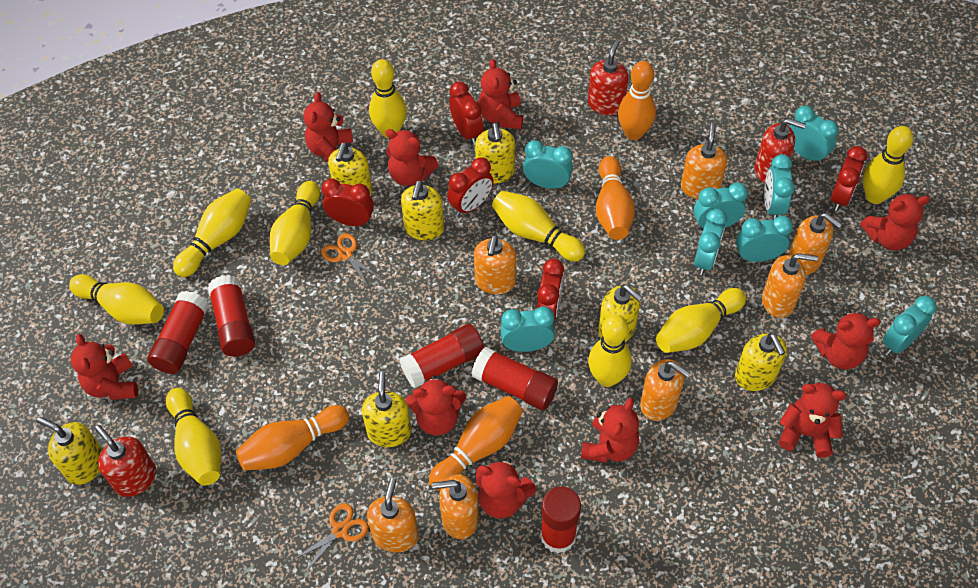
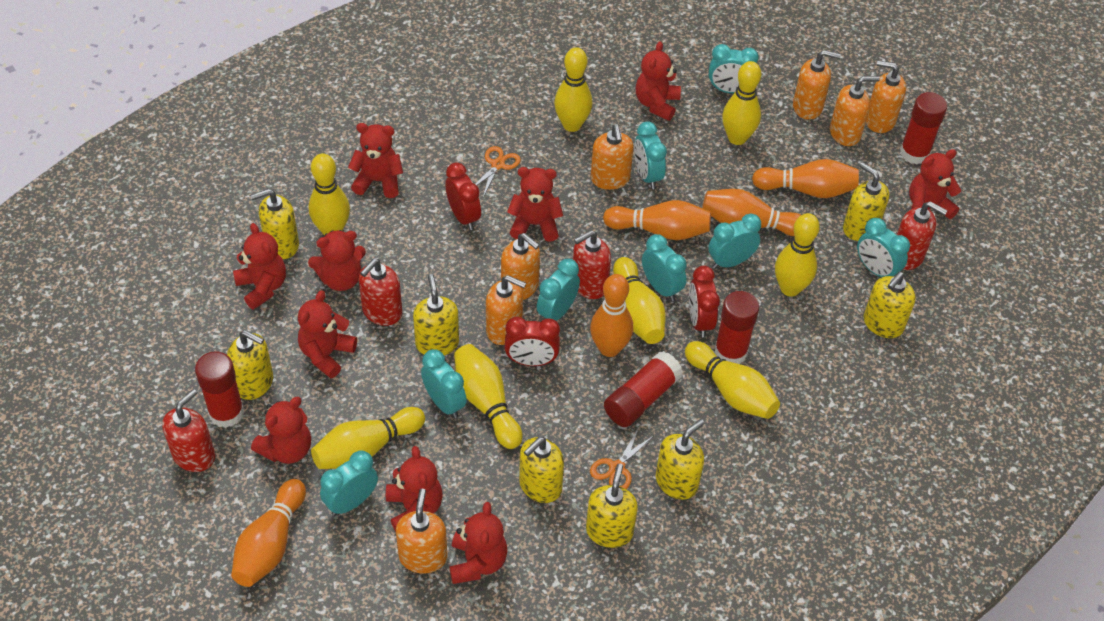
orange bowling pin: [236,405,349,471] [429,396,523,491] [596,156,635,240] [618,61,656,140] = 4 -> [231,479,306,587] [590,274,633,357] [603,200,711,240] [702,189,801,236] [752,159,859,198] = 5
red clock: [321,178,374,226] [447,157,494,216] [449,82,483,145] [537,258,564,321] [830,146,867,211] = 5 -> [445,162,481,230] [505,317,560,366] [689,266,720,338] = 3
red glue stick: [147,291,209,374] [208,275,255,357] [399,324,484,389] [471,347,558,410] [540,487,581,553] = 5 -> [195,351,244,428] [604,351,683,427] [714,291,759,364] [900,92,947,164] = 4
red soap dispenser: [95,425,156,497] [588,40,629,115] [754,118,806,183] = 3 -> [162,389,215,472] [359,259,402,326] [573,230,611,299] [897,201,948,270] = 4
yellow bowling pin: [69,274,164,325] [166,388,221,485] [173,188,251,277] [270,181,320,265] [369,59,407,138] [492,190,585,261] [588,314,632,387] [656,288,746,353] [863,126,913,204] = 9 -> [309,153,350,236] [311,407,425,469] [454,344,522,449] [554,47,592,132] [613,257,666,344] [685,341,780,419] [722,61,761,145] [775,213,820,297] = 8
yellow soap dispenser: [37,417,103,485] [328,142,372,195] [362,371,412,447] [401,180,444,241] [475,123,515,184] [598,285,643,342] [735,333,787,391] = 7 -> [227,330,273,400] [250,189,299,259] [413,274,459,356] [519,437,564,503] [586,464,638,548] [656,419,704,500] [843,162,889,241] [864,272,916,338] = 8

